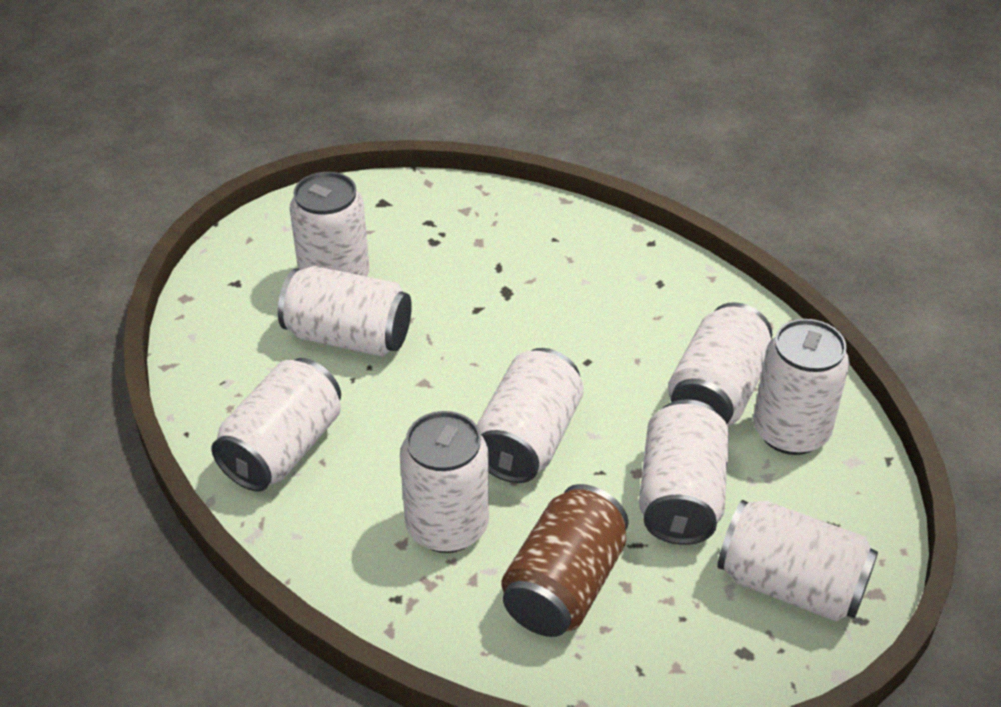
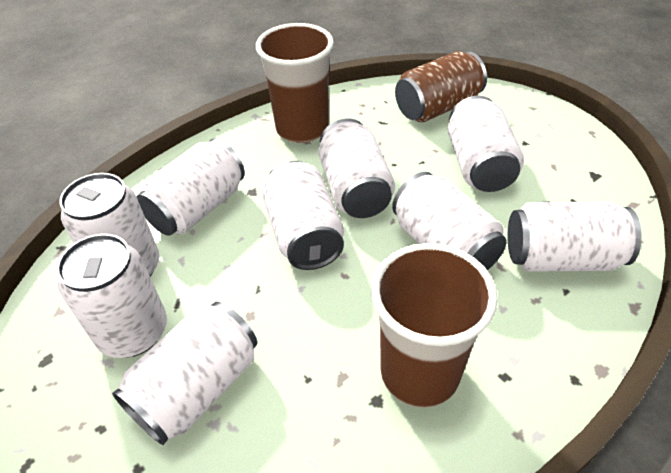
brown cup: none = 0 -> [256,23,334,143] [371,243,498,408] = 2

